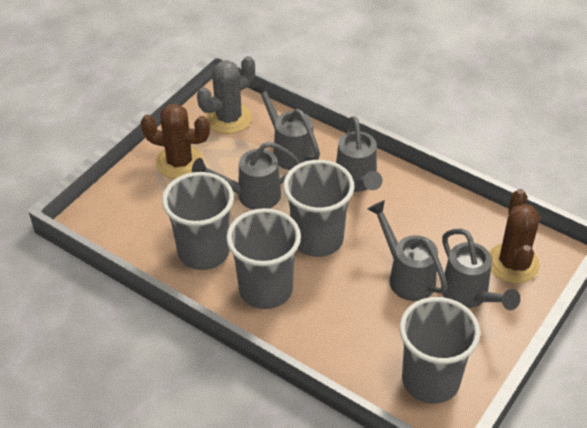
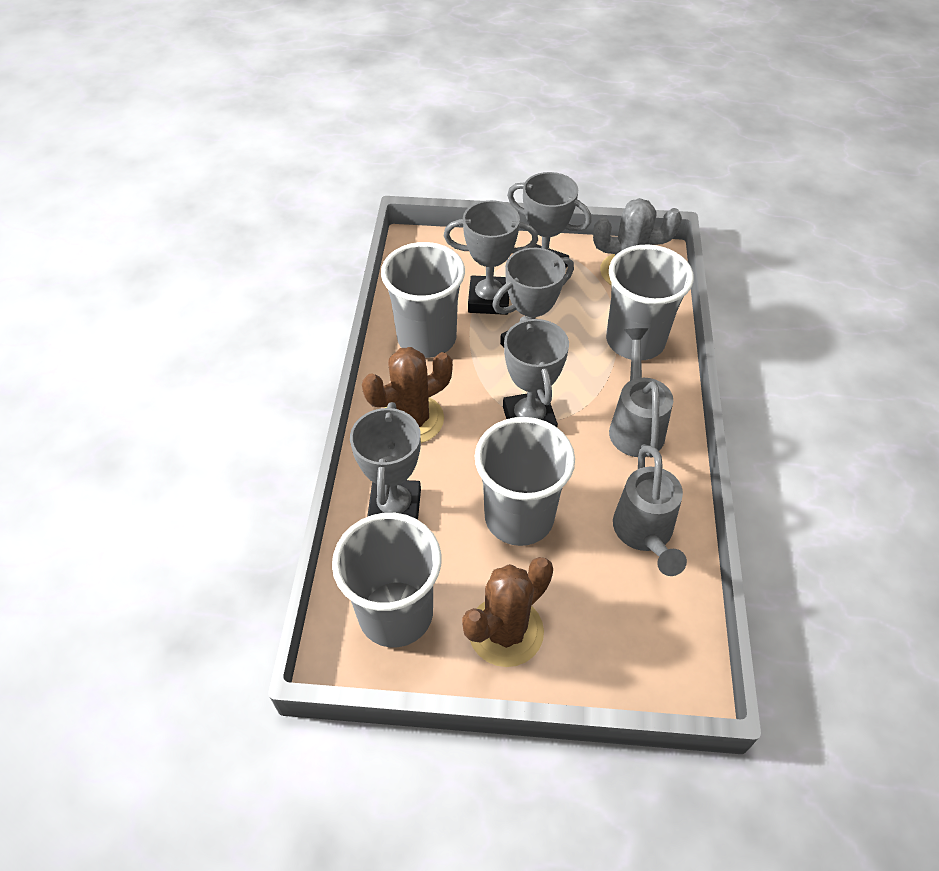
grey trophy: none = 0 -> [350,402,421,519] [444,200,538,315] [492,248,574,347] [503,316,569,427] [507,172,592,268] = 5
grey watering can: [192,141,300,210] [252,81,320,170] [336,116,382,192] [368,200,448,301] [441,229,521,310] = 5 -> [609,328,673,457] [613,446,687,576] = 2

